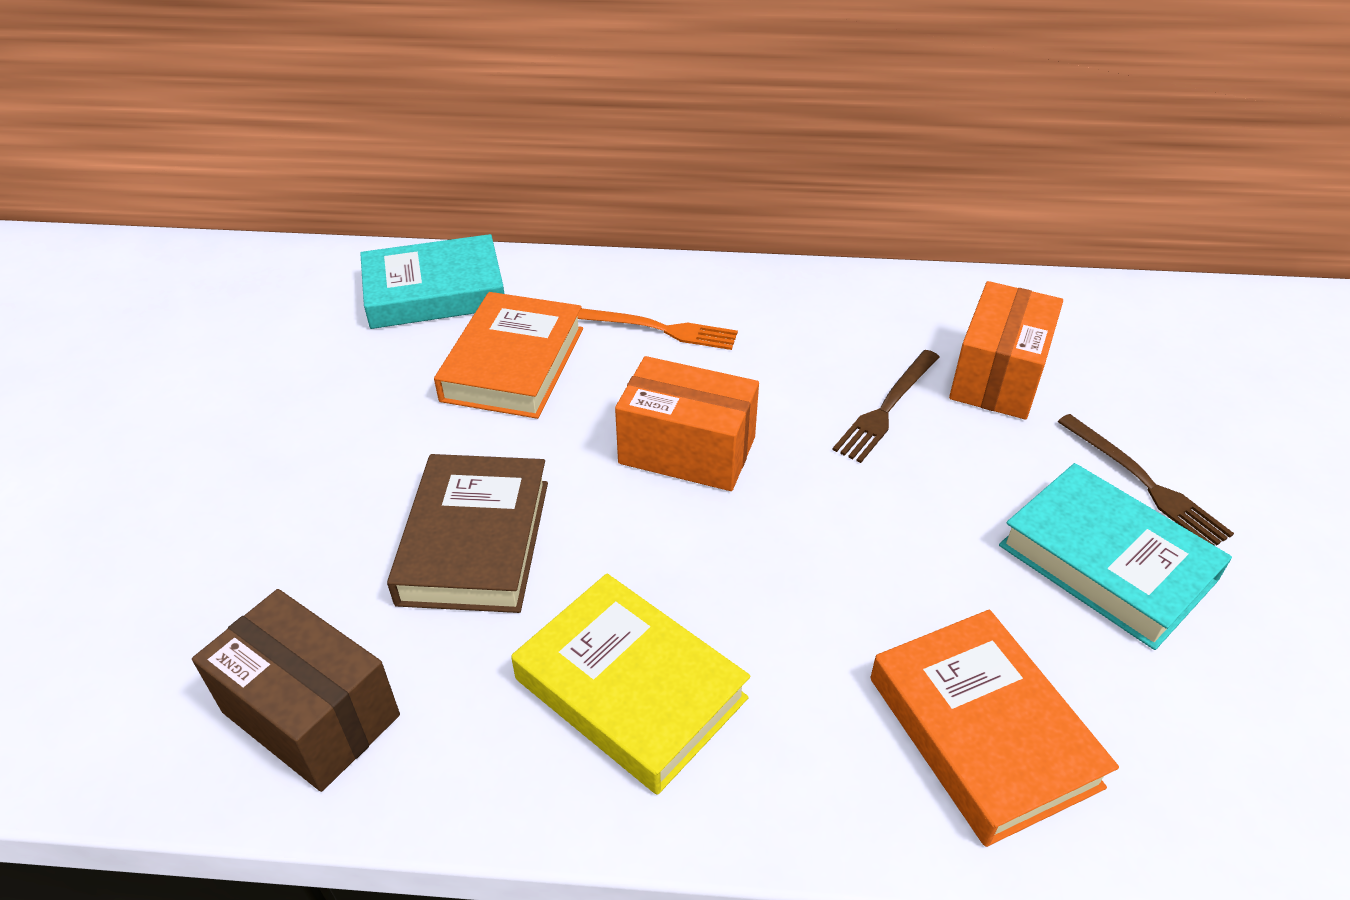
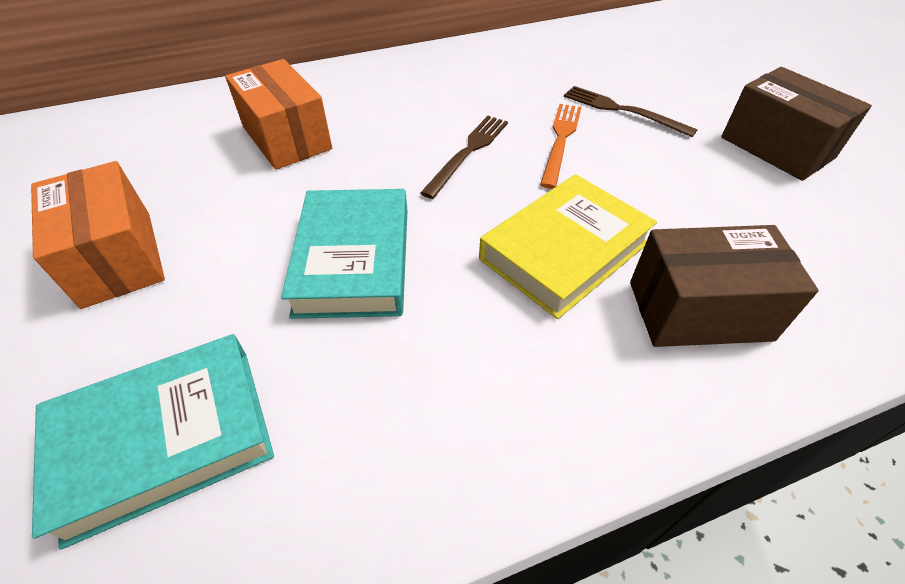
brown book: [387,454,548,613] = 1 -> none = 0
brown box: [192,589,400,792] = 1 -> [630,225,819,347] [721,67,872,181] = 2
orange book: [434,292,583,419] [871,610,1119,847] = 2 -> none = 0

